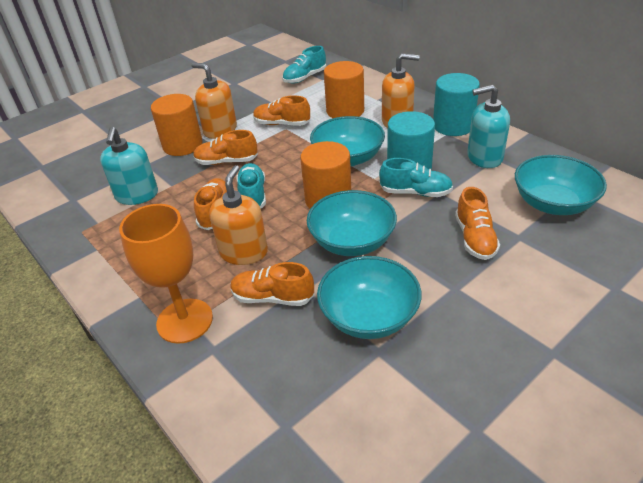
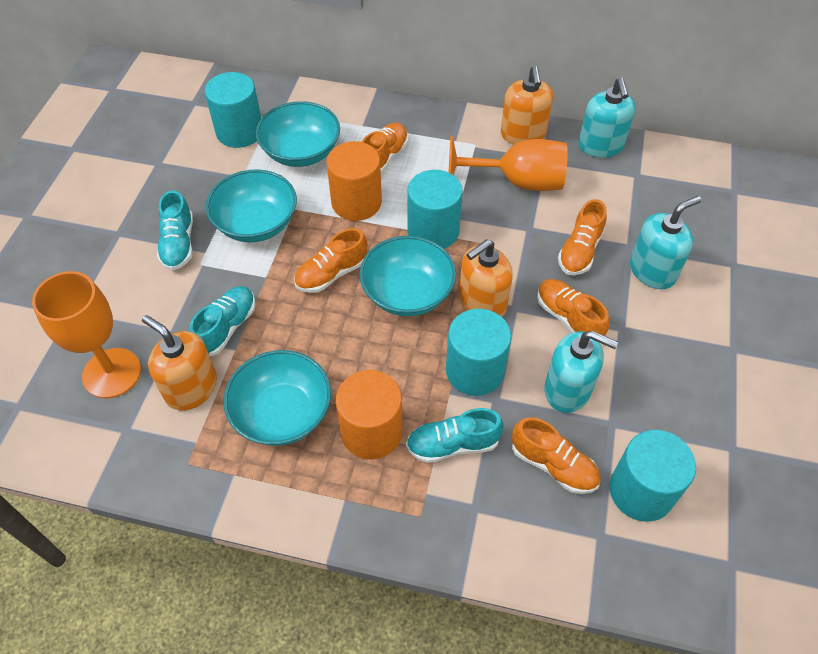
orange cylinder: [151,94,202,156] [300,141,351,209] [324,61,364,118] = 3 -> [327,141,382,221] [336,370,402,460] = 2
orange goblet: [119,204,213,344] = 1 -> [32,271,141,398] [448,136,568,191] = 2
turquoise cylinder: [387,111,435,169] [433,73,480,136] = 2 -> [205,72,261,148] [407,170,463,249] [446,309,511,396] [609,430,696,522] = 4
turquoise soap dispenser: [100,127,158,205] [467,85,510,168] = 2 -> [544,331,618,413] [578,77,636,158] [630,196,701,289] = 3

